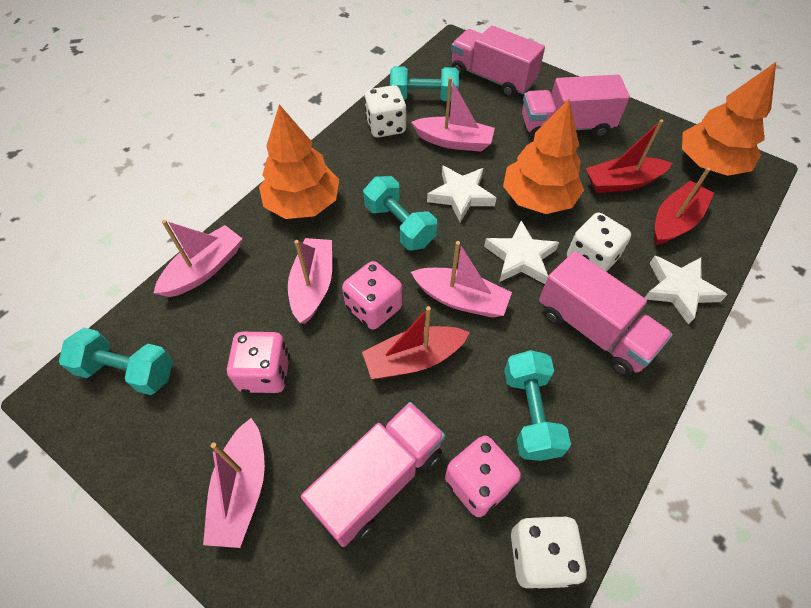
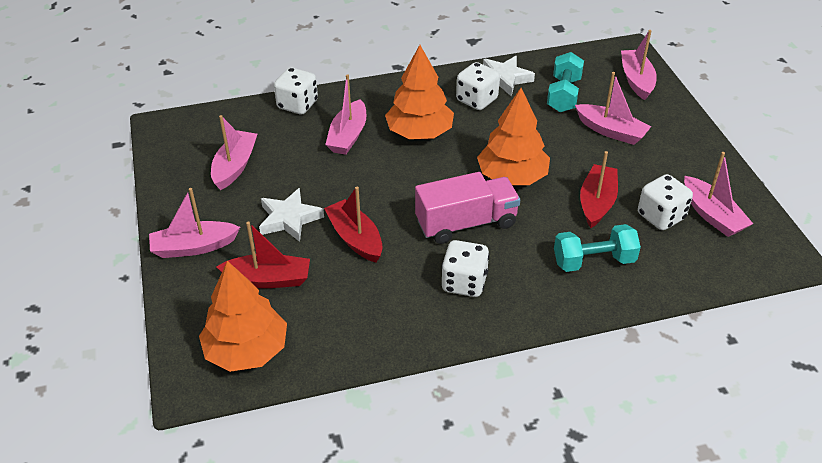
pink boat: [154,220,242,297] [203,418,265,548] [288,238,332,324] [411,77,495,152] [411,241,512,318] = 5 -> [149,188,240,258] [211,115,257,190] [325,74,366,155] [575,72,651,145] [621,30,657,100] [684,152,753,237] = 6
pink dice: [227,332,290,393] [342,261,403,329] [445,436,521,517] = 3 -> none = 0
pink truck: [301,402,445,547] [451,26,545,98] [522,75,630,141] [539,251,673,377] = 4 -> [415,172,520,244] = 1
turquoise dumbbell: [59,328,173,395] [363,176,437,250] [390,66,459,101] [504,350,571,461] = 4 -> [547,52,584,112] [554,224,641,272] = 2
white dice: [364,85,406,138] [511,515,587,590] [567,213,631,272] = 3 -> [274,67,318,114] [441,240,490,297] [456,62,500,110] [638,174,693,230] = 4
white star: [427,165,496,223] [484,220,559,284] [645,256,727,325] = 3 -> [259,188,324,242] [483,56,535,96] = 2

